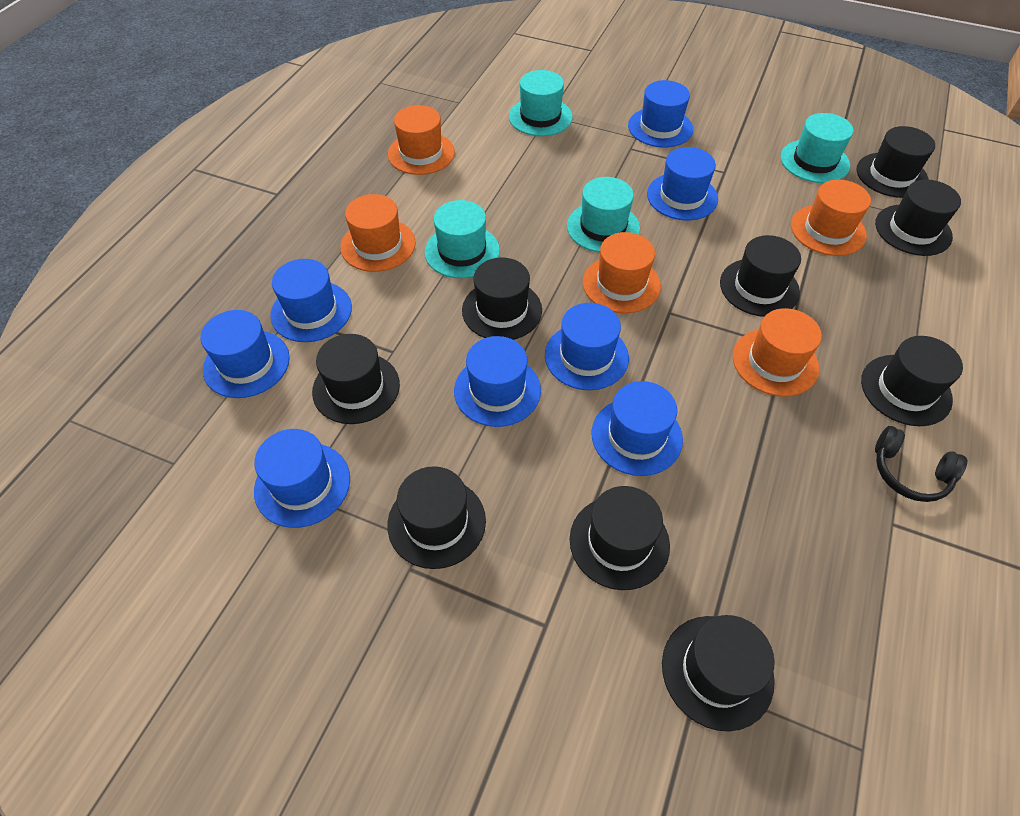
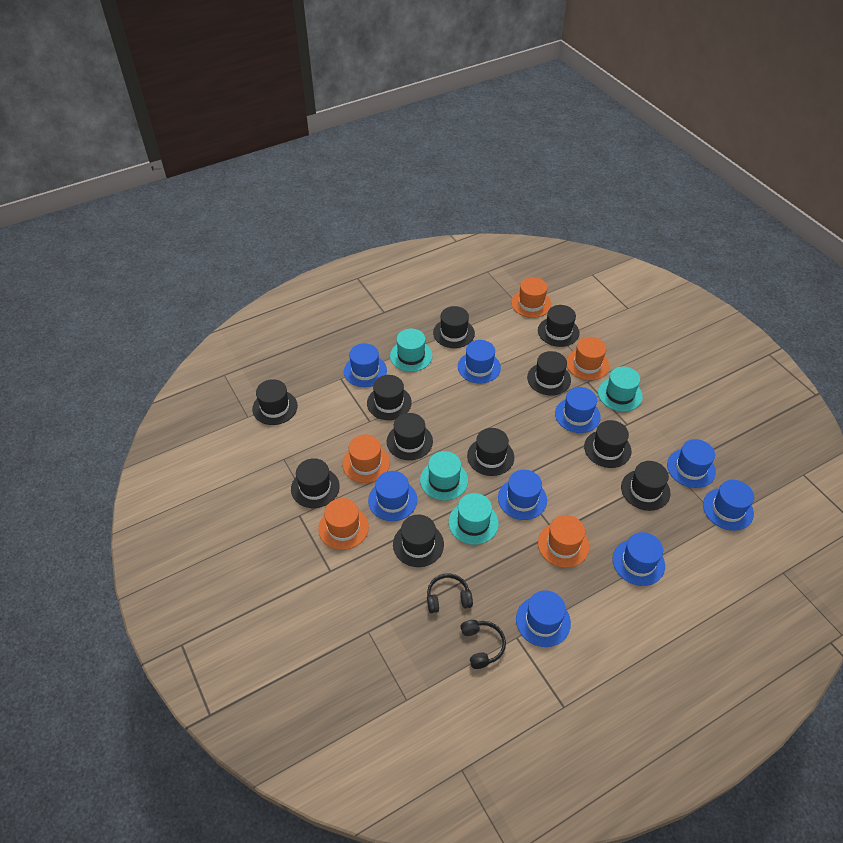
black hat: [312,334,400,424] [387,466,486,569] [462,257,542,340] [570,486,670,590] [662,615,775,731] [720,235,801,317] [857,126,935,198] [861,336,963,426] [875,179,961,256] = 9 -> [252,379,298,425] [291,458,340,508] [367,375,412,420] [387,413,433,460] [393,515,444,567] [433,306,475,348] [467,428,514,476] [527,351,571,395] [538,305,580,347] [584,420,631,468] [621,461,670,511] = 11
black headphones: [875,426,967,502] = 1 -> [427,573,473,613] [461,620,506,669] = 2
blue hat: [200,310,290,398] [254,429,350,528] [270,259,352,342] [454,336,541,427] [545,303,629,390] [591,381,683,476] [628,80,693,148] [647,147,718,220] = 8 -> [344,343,387,387] [368,471,417,521] [458,340,501,383] [498,470,547,520] [516,590,571,647] [555,387,601,433] [613,532,665,586] [667,439,716,488] [703,480,754,531] = 9

